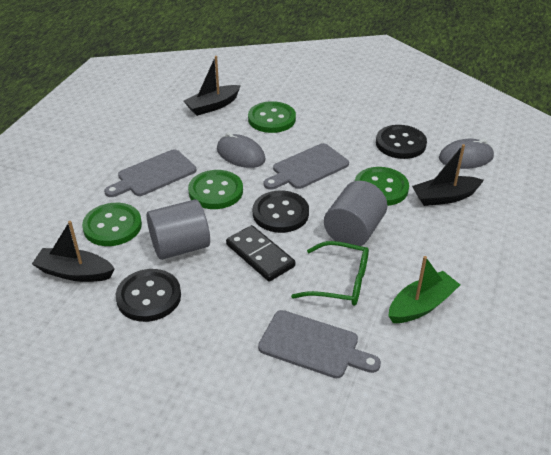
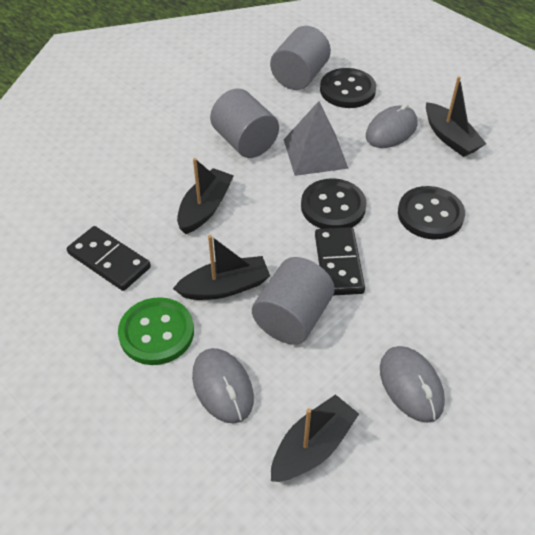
black boat: [32,221,115,282] [184,56,241,116] [412,144,484,206] = 3 -> [173,235,270,300] [177,158,234,234] [271,394,359,482] [426,76,486,157] = 4
black domino: [226,225,295,282] = 1 -> [67,226,151,291] [315,227,365,296] = 2
green boat: [388,256,460,323] = 1 -> none = 0
green button: [82,203,142,246] [188,170,243,209] [248,101,296,133] [355,167,409,206] = 4 -> [118,297,194,365] = 1
green glasses: [291,241,369,306] = 1 -> none = 0
grey cutting board: [104,149,196,197] [258,310,381,378] [264,143,349,190] = 3 -> none = 0
grey cylinder: [147,199,210,260] [324,181,387,246] = 2 -> [210,89,279,158] [252,257,335,345] [270,26,331,90] = 3
grey mouse: [217,132,266,168] [439,139,494,169] = 2 -> [192,348,254,424] [366,103,417,148] [380,346,445,423] = 3
grey pyramid: none = 0 -> [283,101,348,176] = 1

